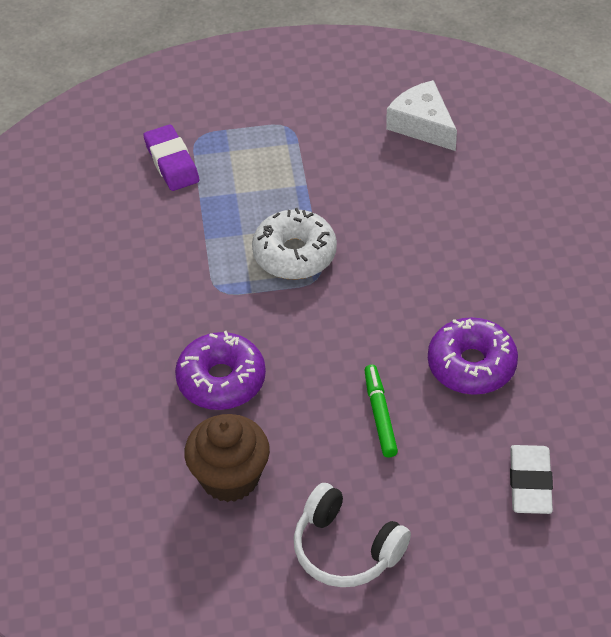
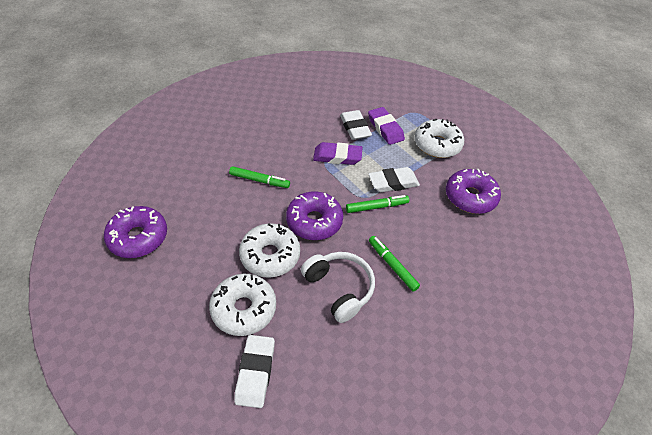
brown cupcake: [184,414,270,502] = 1 -> none = 0
green marker: [364,365,398,457] = 1 -> [229,166,290,188] [346,195,409,213] [369,236,420,292] = 3
purple donut: [175,331,266,410] [428,317,518,395] = 2 -> [104,206,167,258] [286,191,343,240] [446,169,501,214] = 3
purple eraser: [143,124,200,191] = 1 -> [313,142,363,165] [368,107,405,145] = 2
white cheese: [386,80,457,151] = 1 -> none = 0
white donut: [252,208,337,279] = 1 -> [209,273,276,336] [239,223,300,278] [414,119,464,158] = 3
white eraser: [510,445,553,514] = 1 -> [234,335,275,408] [340,110,372,140] [368,167,420,192] = 3

